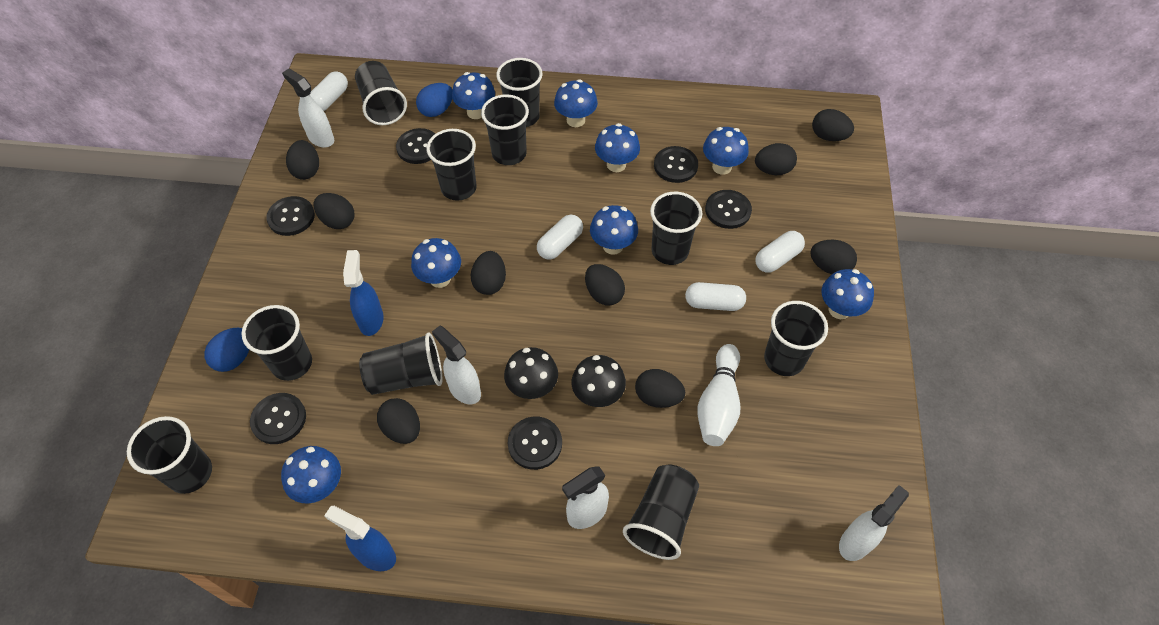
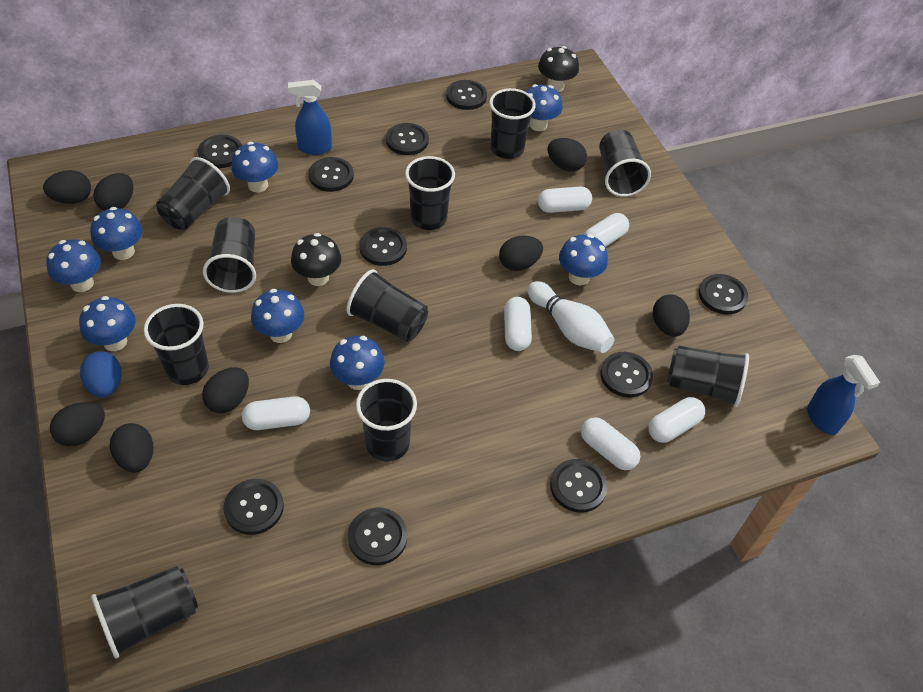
black button: [250,393,306,444] [266,196,315,236] [396,128,435,164] [508,417,562,470] [654,146,698,183] [705,190,752,229] = 6 -> [198,135,242,168] [223,479,284,535] [309,157,354,192] [348,507,407,565] [359,227,407,266] [386,123,429,155] [446,80,487,110] [550,459,608,513] [600,352,653,398] [699,274,748,315] = 10
black egg: [286,140,319,180] [313,193,354,229] [377,398,420,444] [471,251,506,295] [585,264,625,306] [635,369,685,408] [755,143,797,175] [810,240,857,274] [812,109,854,141] = 9 -> [43,170,91,204] [50,402,105,446] [93,173,133,211] [110,423,153,473] [202,367,249,413] [499,236,543,271] [547,138,587,172] [653,294,690,337] = 8
blue egg: [204,328,249,372] [416,83,452,117] = 2 -> [80,351,122,397] = 1
white capsule: [310,71,348,111] [537,215,583,260] [685,282,746,311] [756,231,805,273] = 4 -> [242,396,310,430] [504,297,532,351] [538,187,592,213] [581,417,640,470] [584,213,629,247] [648,397,705,443] = 6
white spray bottle: [282,69,334,148] [432,326,481,404] [562,466,609,529] [839,485,909,561] = 4 -> none = 0

